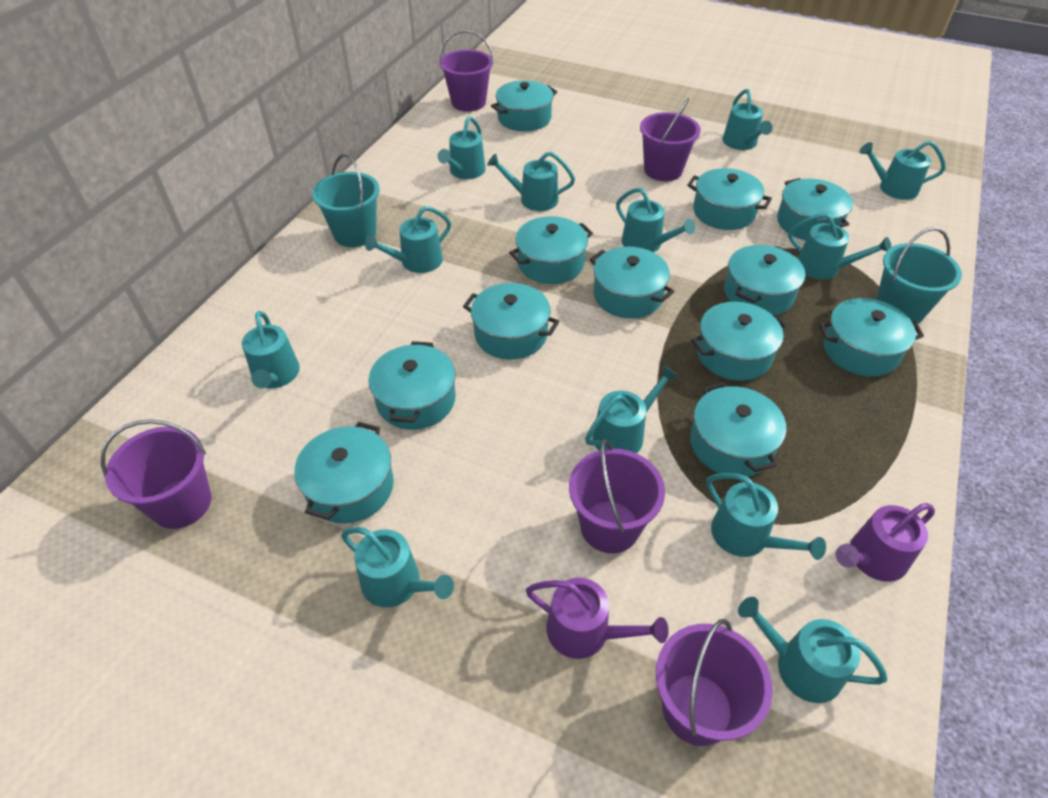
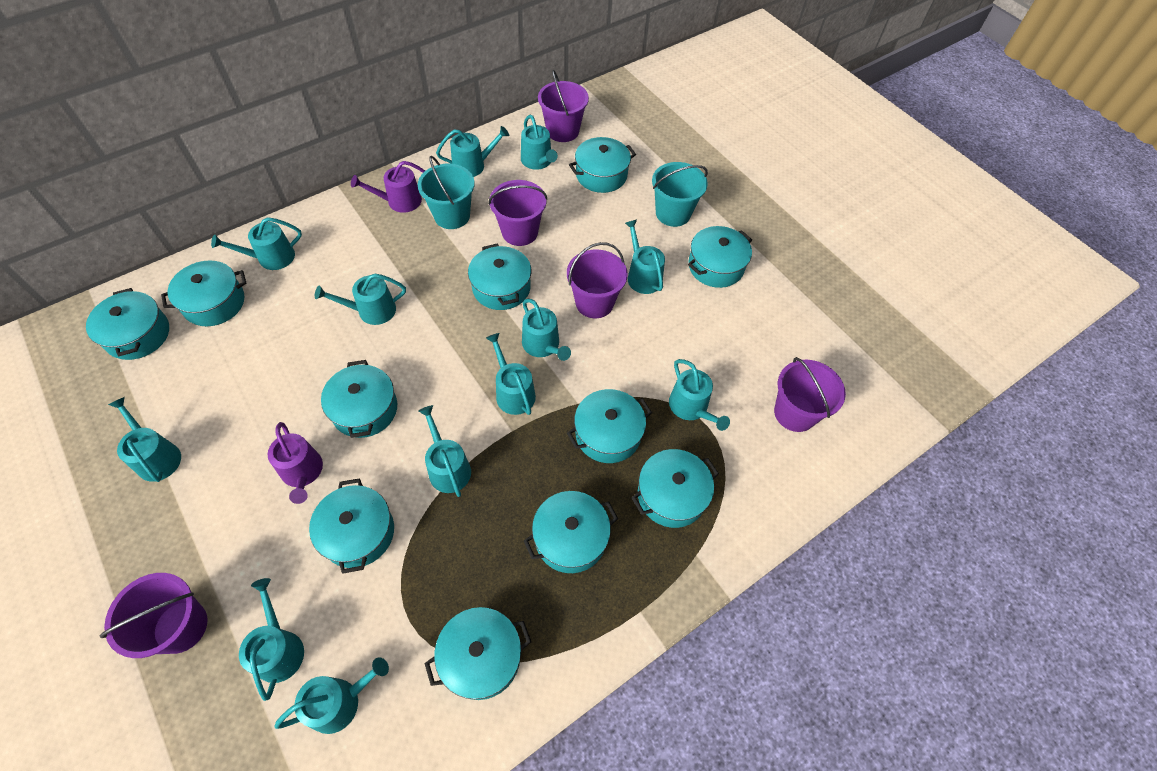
turquoise pot: [295,422,394,523] [369,341,456,430] [463,283,559,360] [491,80,557,132] [509,216,593,284] [590,247,674,318] [687,168,772,230] [690,382,786,477] [691,302,788,381] [724,245,805,315] [777,178,853,240] [819,298,924,377] = 12 -> [86,288,169,360] [161,260,246,326] [309,478,394,574] [321,360,397,438] [424,607,531,700] [468,243,531,310] [524,491,618,573] [567,389,652,463] [569,137,636,193] [632,449,719,528] [688,226,752,288] = 11

